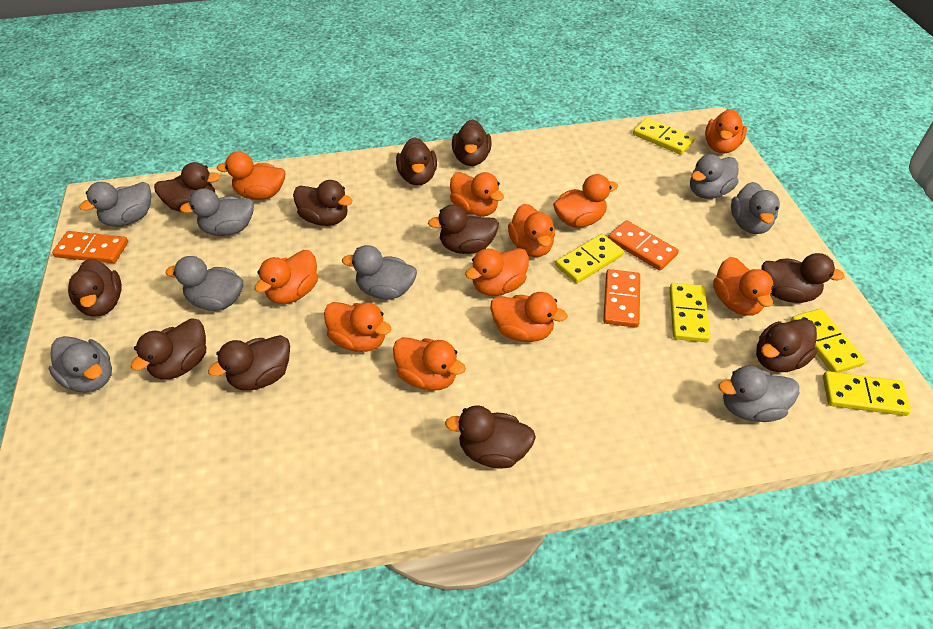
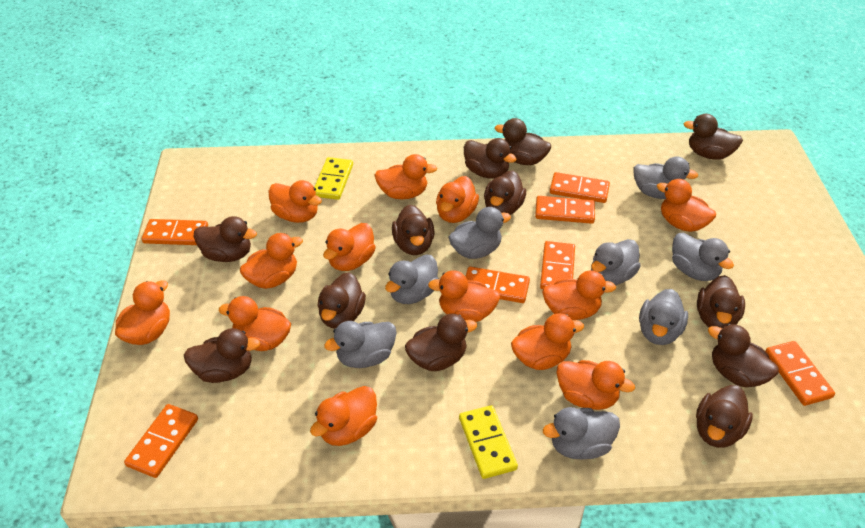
brown duck: [68,259,122,317] [131,318,206,379] [154,162,220,212] [208,335,290,390] [293,180,353,226] [396,137,437,185] [428,205,499,254] [445,405,536,468] [452,119,492,166] [756,319,818,372] [761,253,845,303] = 11 -> [184,328,260,383] [194,216,257,262] [317,272,366,328] [392,204,435,255] [405,314,477,371] [464,138,516,179] [484,171,526,215] [495,118,551,165] [683,114,743,160] [696,385,753,448] [697,275,745,328] [708,324,779,387] = 12
orange domino: [52,231,128,263] [603,269,640,328] [608,220,679,271] = 3 -> [124,404,198,478] [142,219,208,245] [465,267,530,303] [535,196,595,224] [540,241,575,289] [550,172,610,203] [765,341,835,406] = 7
orange duck: [217,151,285,200] [254,250,318,304] [324,302,392,352] [393,337,466,391] [450,172,504,217] [465,248,529,296] [490,292,568,342] [508,204,555,257] [553,174,618,228] [705,109,747,153] [713,257,774,316] = 11 -> [115,280,170,345] [219,296,291,351] [240,233,303,289] [268,180,322,223] [310,386,377,446] [323,223,376,271] [375,154,437,199] [428,270,500,322] [436,176,479,223] [511,313,584,370] [542,270,616,320] [557,360,635,410] [657,179,716,232] = 13
yellow domino: [555,234,624,283] [633,118,695,155] [670,283,711,342] [791,308,866,373] [823,371,911,416] = 5 -> [315,157,353,200] [459,405,518,479] = 2

